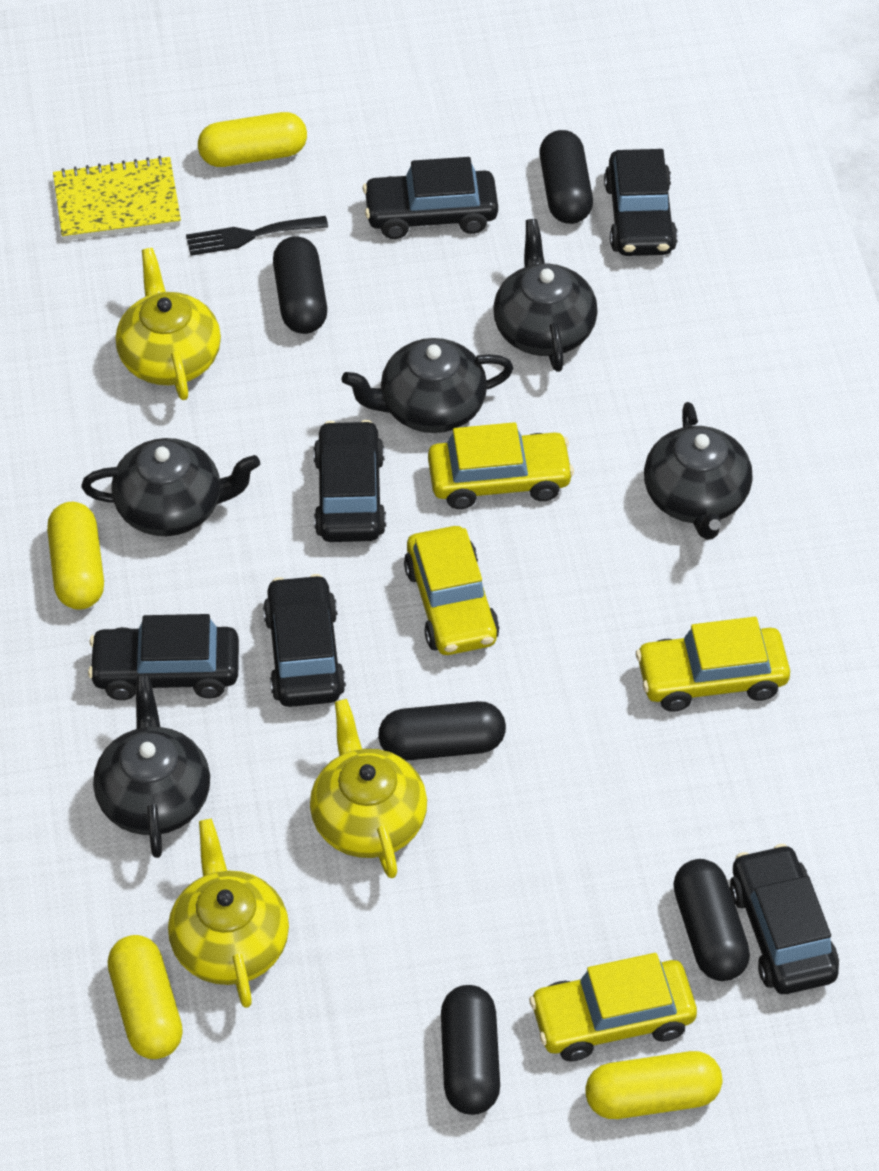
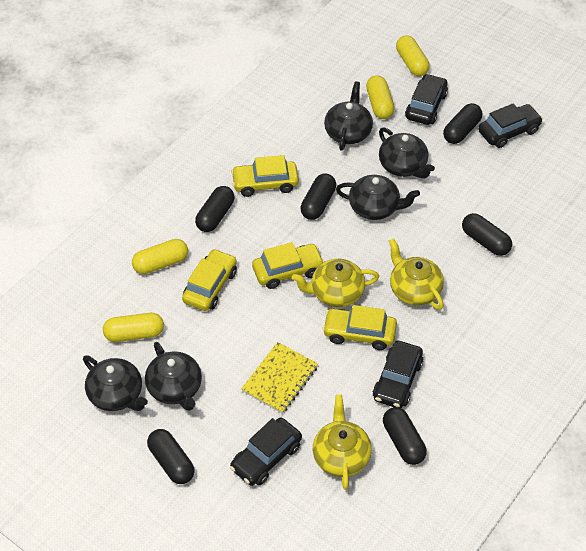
black capsule: [273,236,327,334] [378,701,506,761] [441,985,500,1115] [539,130,593,224] [673,859,750,981] = 5 -> [147,429,195,484] [195,186,235,232] [300,174,336,220] [383,407,427,465] [443,103,482,144] [462,213,512,256] = 6
black car: [88,614,239,700] [263,574,346,707] [313,420,386,542] [363,157,498,239] [604,149,678,256] [730,844,839,994] = 6 -> [230,417,302,486] [373,341,423,408] [405,74,448,125] [478,103,543,148] = 4
black fork: [186,216,328,256] = 1 -> none = 0

